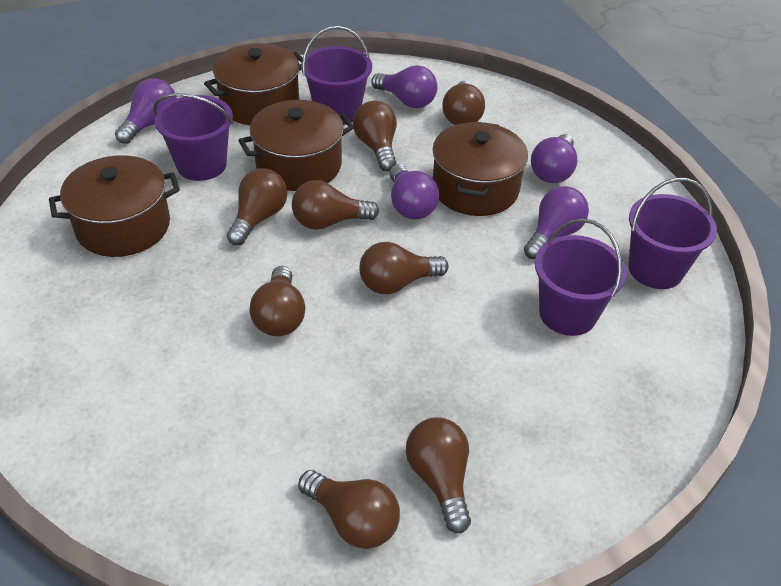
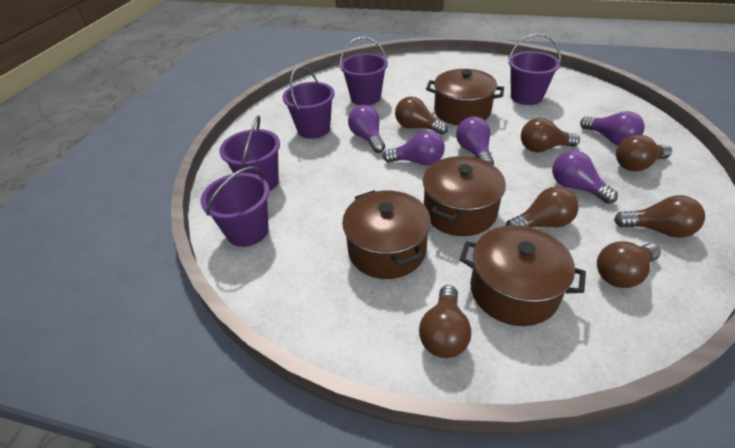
brown light bulb: [227,168,288,245] [250,266,305,336] [292,180,379,230] [298,470,400,549] [353,101,397,171] [359,242,448,294] [406,418,471,534] [442,81,485,125] = 8 -> [395,96,448,135] [419,285,471,358] [506,187,579,227] [521,118,580,152] [597,241,661,288] [614,195,705,238] [616,135,672,171] = 7
purple bucket: [153,93,233,181] [301,26,372,125] [535,218,627,336] [628,178,717,289] = 4 -> [200,166,270,247] [219,115,280,191] [282,67,335,139] [340,37,388,105] [508,34,561,105] = 5

